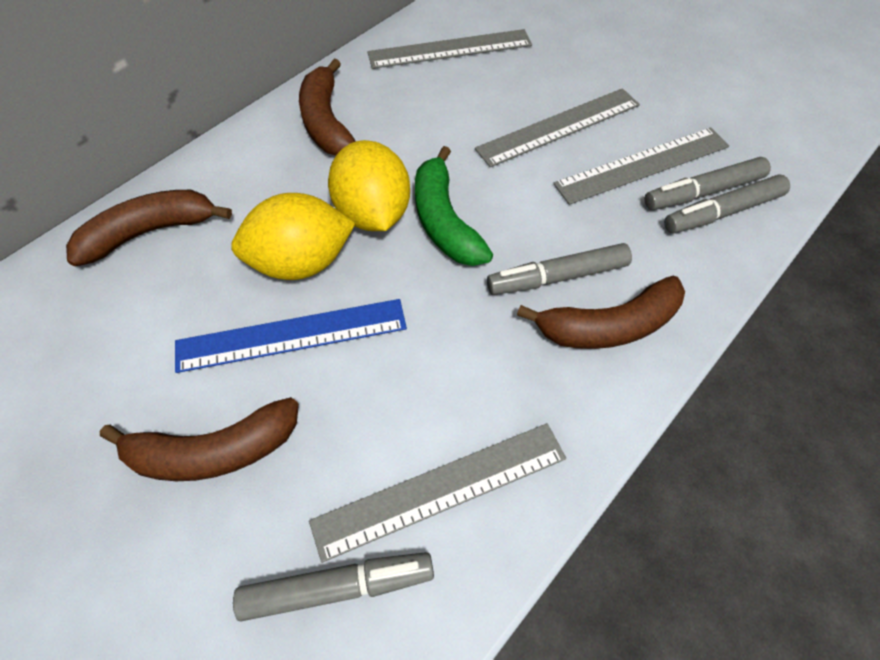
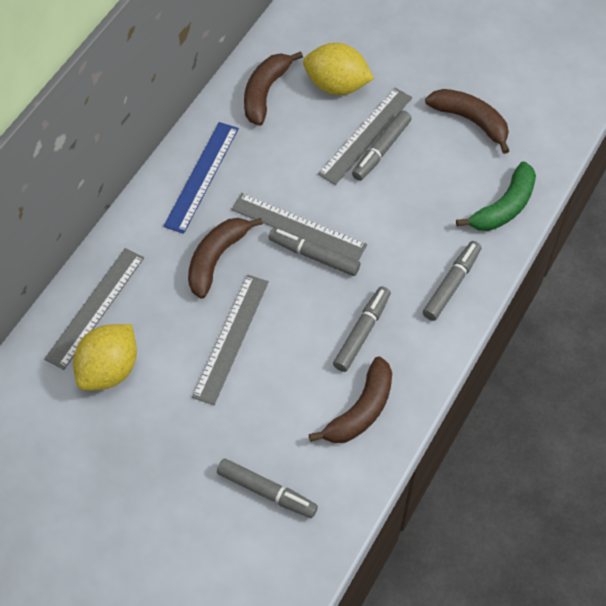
grey marker: [233,552,434,621] [487,243,632,295] [645,157,771,210] [664,174,790,234] = 4 -> [217,458,318,518] [269,228,360,276] [333,286,391,372] [352,110,412,181] [423,241,482,321] = 5

